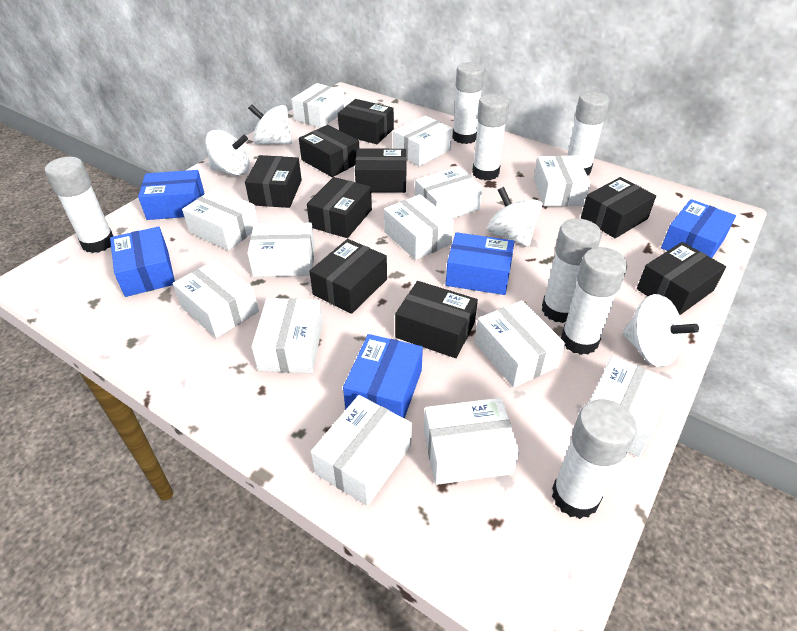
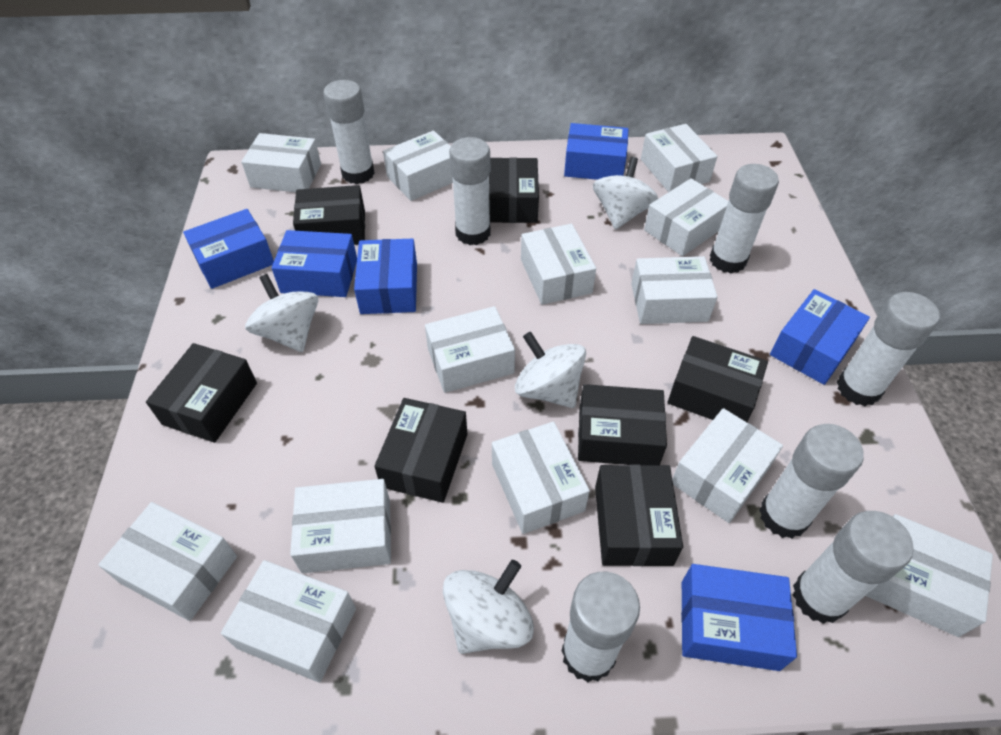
black box: [245,155,302,208] [299,125,359,177] [307,177,372,238] [309,239,387,314] [338,99,394,144] [355,148,407,193] [395,281,478,358] [581,177,656,238] [637,242,726,315] = 9 -> [146,343,257,443] [293,185,365,245] [374,398,467,503] [489,157,539,223] [578,384,667,465] [595,465,683,566] [667,336,768,422] = 7
blue box: [110,226,175,297] [138,170,204,220] [343,334,423,418] [446,232,514,295] [661,199,736,258] = 5 -> [183,209,274,289] [271,230,357,297] [354,239,417,314] [564,123,629,180] [681,564,797,671] [770,289,870,385] = 6

